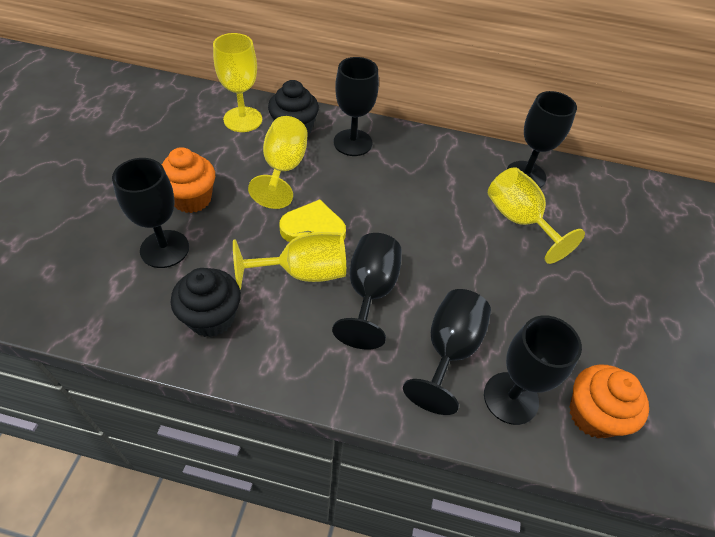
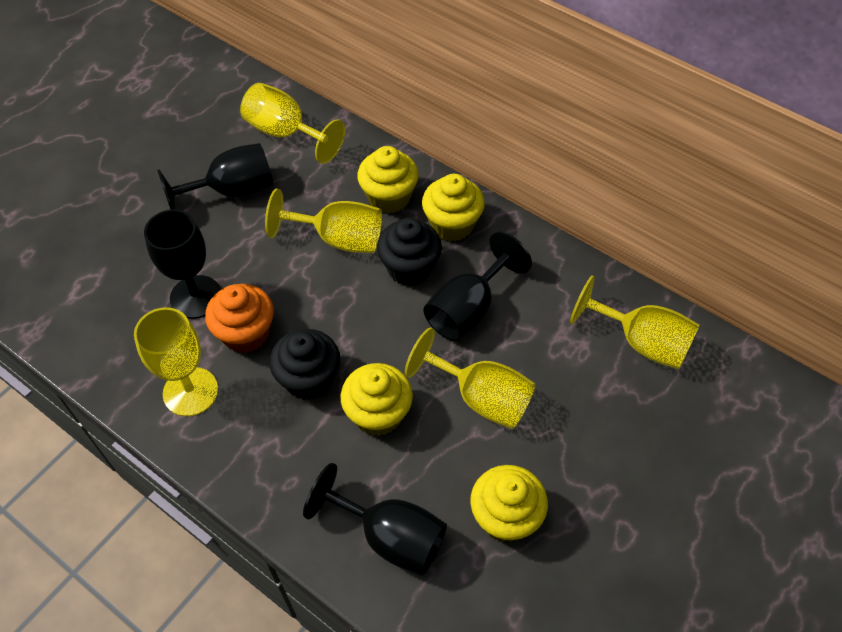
black goblet: [112,158,189,268] [332,233,402,350] [334,57,379,156] [403,289,491,415] [484,315,582,425] [507,91,577,188] = 6 -> [144,209,221,319] [157,143,273,209] [303,463,447,576] [423,232,532,341] = 4
orange cupcake: [161,147,215,213] [569,364,649,438] = 2 -> [205,284,274,353] = 1
yellow cupcake: none = 0 -> [340,363,413,436] [357,146,419,214] [422,174,485,241] [470,465,548,542] = 4
yellow goblet: [213,33,262,132] [233,232,346,290] [248,116,308,209] [488,167,585,264] = 4 -> [134,307,218,417] [240,83,345,164] [265,189,382,253] [405,328,536,429] [570,275,700,370] = 5
yellow heart: [279,200,346,242] = 1 -> none = 0

